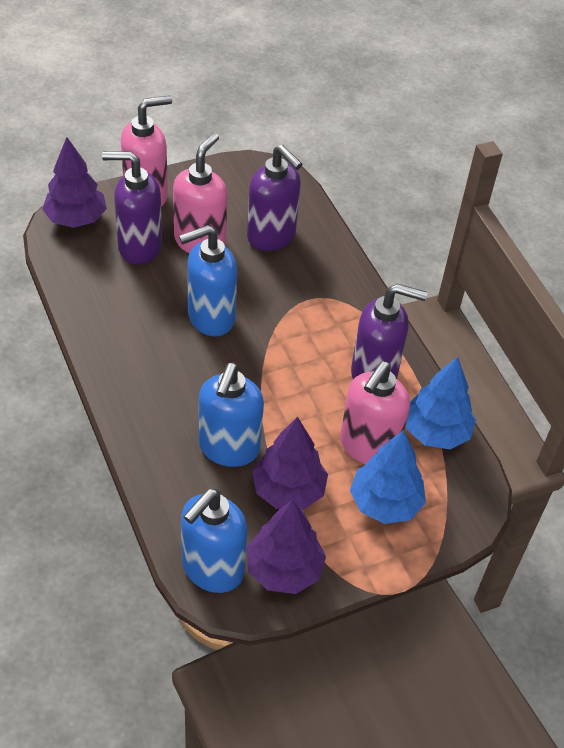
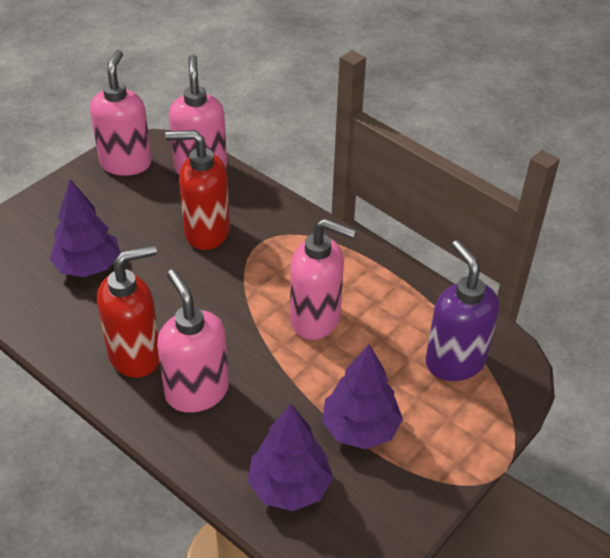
blue soap dispenser: [179,225,237,336] [181,488,247,593] [199,363,264,467] = 3 -> none = 0
blue tree: [350,430,426,524] [406,357,476,450] = 2 -> none = 0
pink soap dispenser: [121,95,172,207] [173,133,228,253] [340,361,410,464] = 3 -> [90,50,152,176] [157,269,229,413] [169,54,227,174] [290,218,356,340] = 4
purple soap dispenser: [102,151,162,264] [247,145,302,251] [351,284,427,379] = 3 -> [426,240,499,381] = 1
red soap dispenser: none = 0 -> [97,245,160,378] [165,130,230,250] = 2

